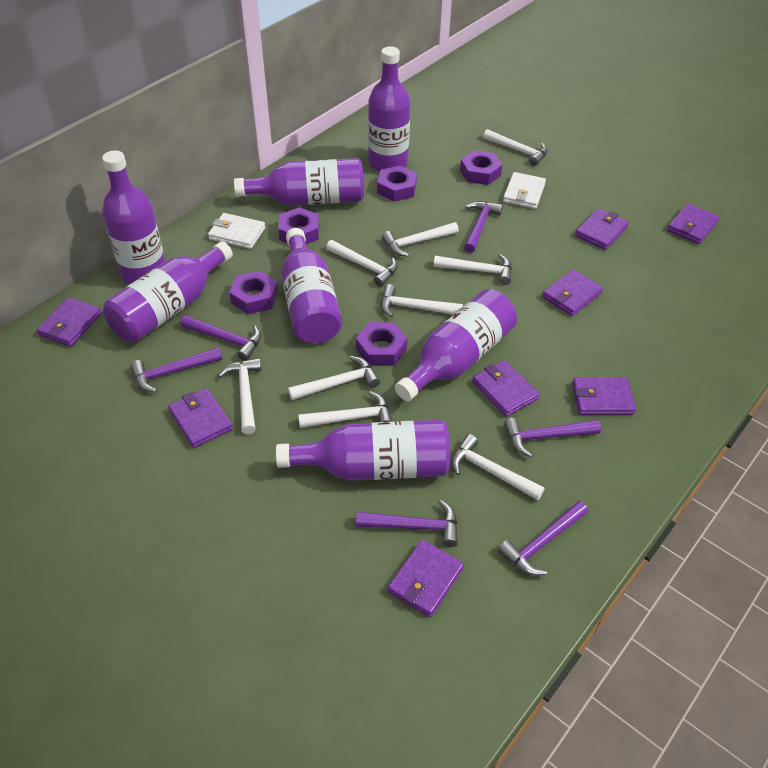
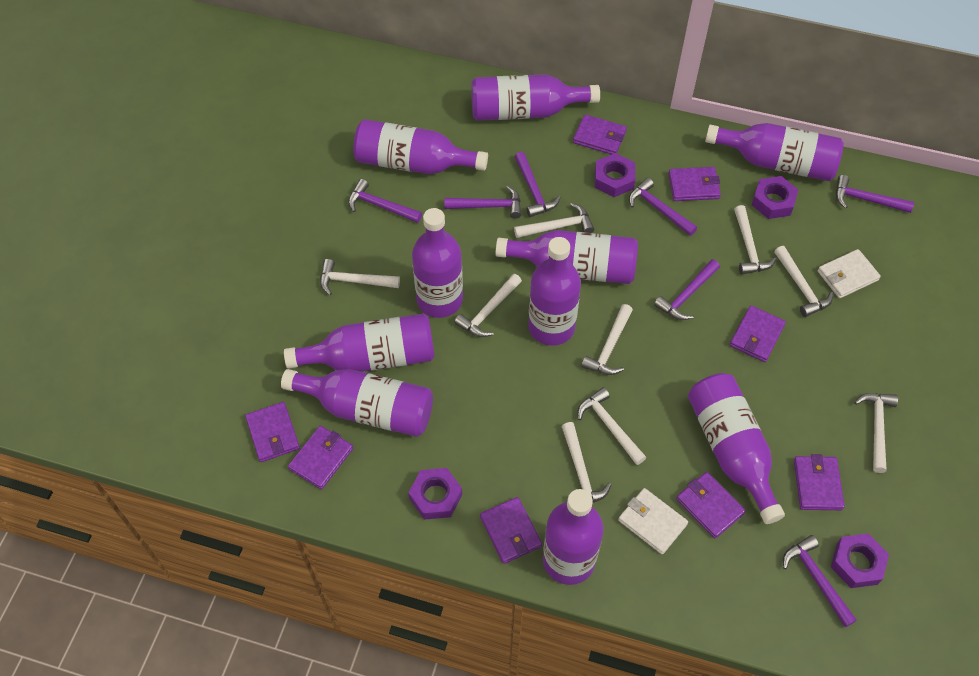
purple bottle: [102,150,165,284] [103,241,233,343] [234,158,364,206] [276,420,450,481] [281,228,342,343] [368,46,411,172] [395,289,517,401] = 7 -> [281,369,433,437] [284,313,434,372] [353,119,488,174] [412,208,463,318] [471,74,600,121] [496,230,638,284] [528,237,581,346] [543,489,604,585] [688,373,785,524] [705,123,844,181] = 10
purple hammer: [130,347,222,393] [180,315,261,361] [356,500,458,547] [464,201,503,253] [498,501,588,576] [504,418,601,457] = 6 -> [348,179,422,223] [444,185,521,219] [515,152,561,217] [629,178,697,236] [654,259,720,320] [783,535,857,627] [836,175,914,213] = 7
purple nut: [229,270,278,314] [278,207,319,244] [356,322,407,366] [377,165,417,202] [460,150,502,185] = 5 -> [409,468,462,520] [595,153,635,197] [752,176,798,219] [831,534,889,588] = 4

